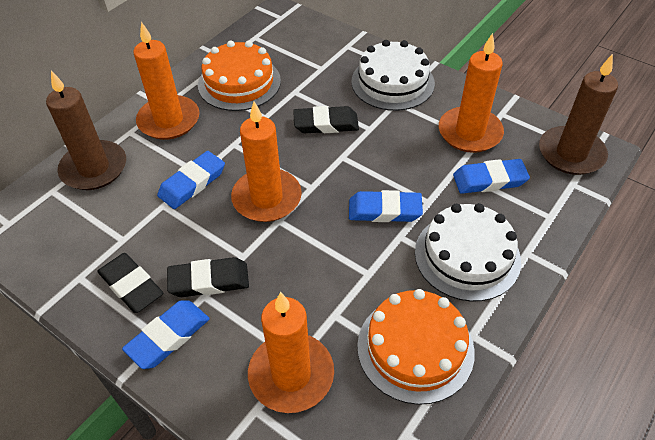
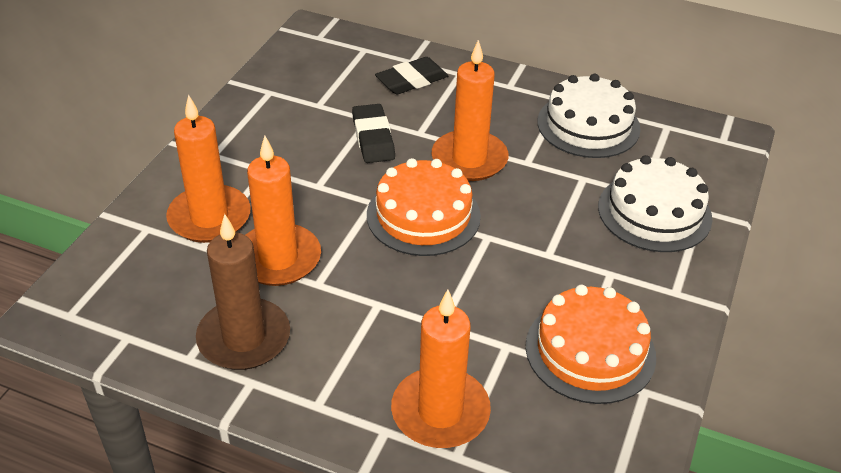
black eraser: [97,253,163,313] [167,257,249,297] [293,106,359,133] = 3 -> [352,104,395,163] [375,57,448,94] = 2
blue eraser: [122,300,210,369] [157,151,225,209] [349,190,423,222] [453,159,530,194] = 4 -> none = 0
brown candle: [46,71,126,190] [539,54,618,175] = 2 -> [196,214,290,370] = 1

